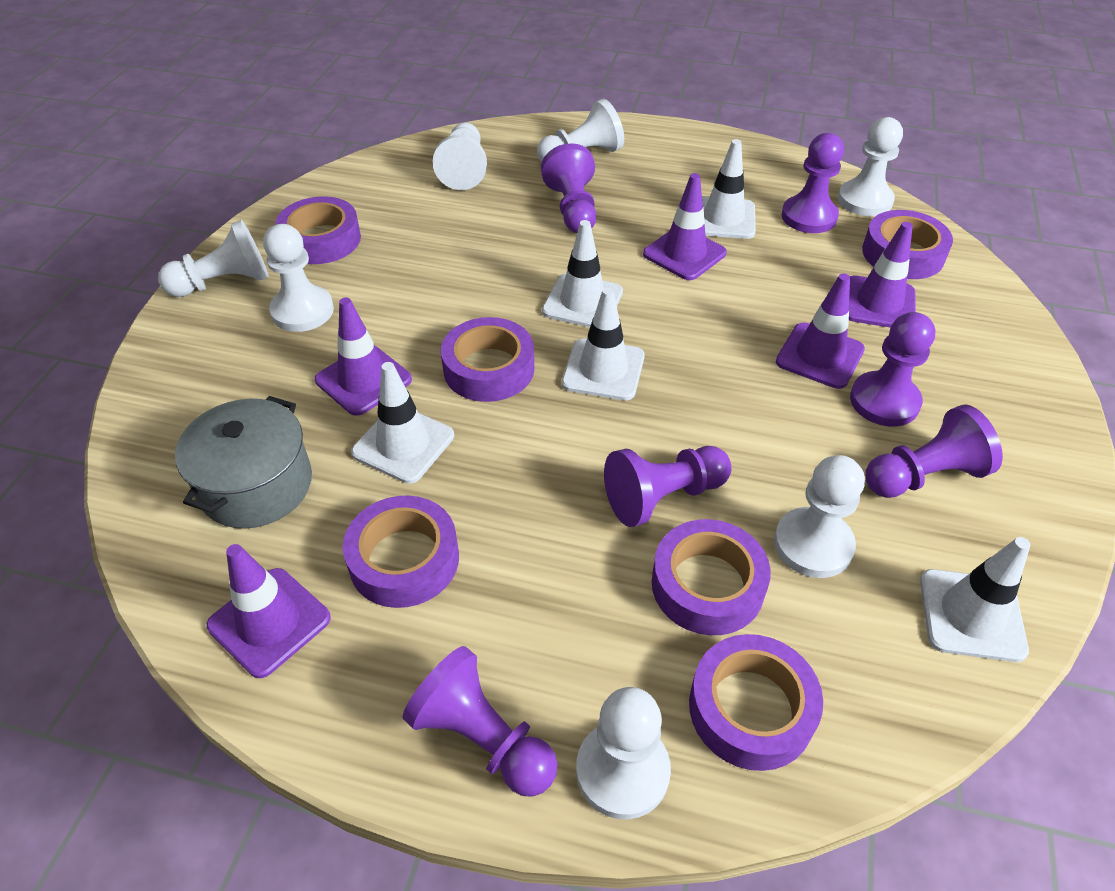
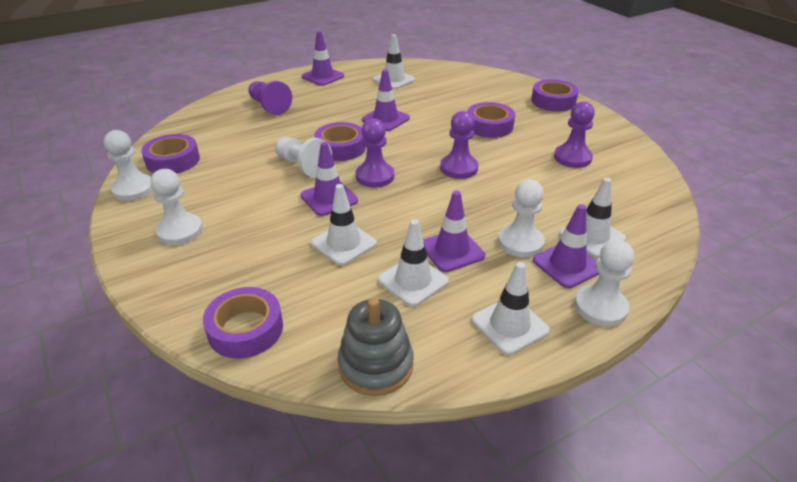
grey pot: [175,396,312,529] = 1 -> none = 0
grey stacking toy: none = 0 -> [338,298,413,396] = 1
purple pawn: [403,646,558,797] [541,143,597,233] [604,446,731,527] [781,133,844,233] [850,312,935,427] [865,404,1003,498] = 6 -> [248,81,292,115] [356,118,394,187] [440,111,479,179] [554,101,595,168] = 4
purple tape: [276,196,361,264] [343,495,459,608] [441,317,534,402] [652,519,771,635] [689,634,823,771] [862,210,953,279] = 6 -> [141,134,200,174] [203,287,283,359] [314,122,366,161] [467,102,515,138] [531,79,579,111] = 5
white pawn: [158,220,269,297] [263,224,334,332] [433,122,487,190] [537,99,624,162] [576,687,671,820] [774,455,865,578] [838,117,903,216] = 7 -> [104,130,153,201] [150,169,203,245] [275,137,332,178] [498,179,545,258] [575,240,634,326] = 5

